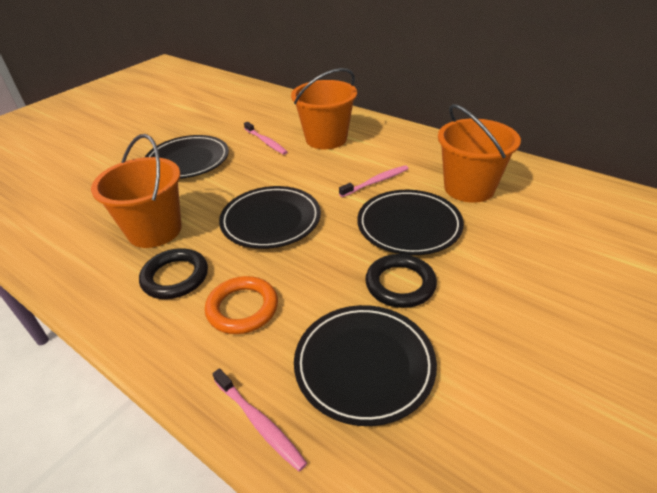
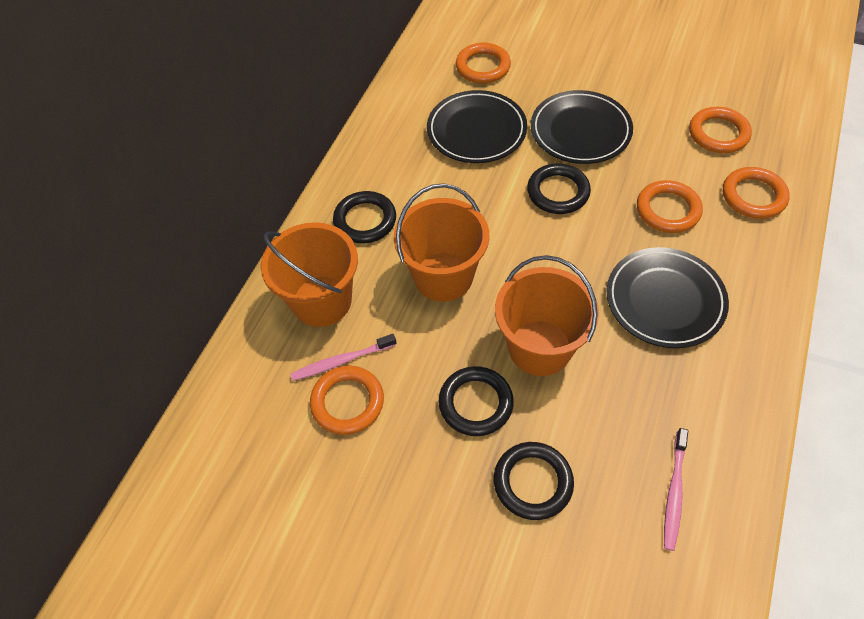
black plate: [145,135,229,179] [219,186,321,249] [294,305,437,426] [357,190,464,255] = 4 -> [427,90,527,163] [531,90,633,164] [607,247,729,348] = 3
black ring: [139,248,208,299] [365,254,437,308] = 2 -> [333,191,396,243] [438,366,514,436] [494,442,574,520] [527,163,591,214] = 4
orange ring: [205,276,278,334] = 1 -> [310,366,384,435] [456,43,511,84] [637,180,703,233] [689,107,752,153] [723,167,790,219] = 5
pink toothbrush: [213,368,307,472] [244,122,288,155] [339,165,409,197] = 3 -> [290,334,396,381] [664,428,688,551] = 2

